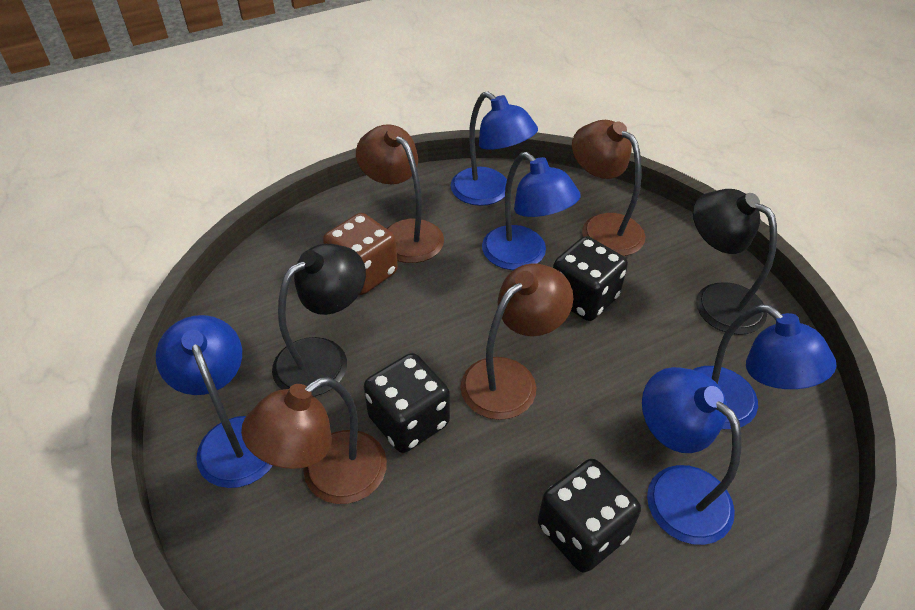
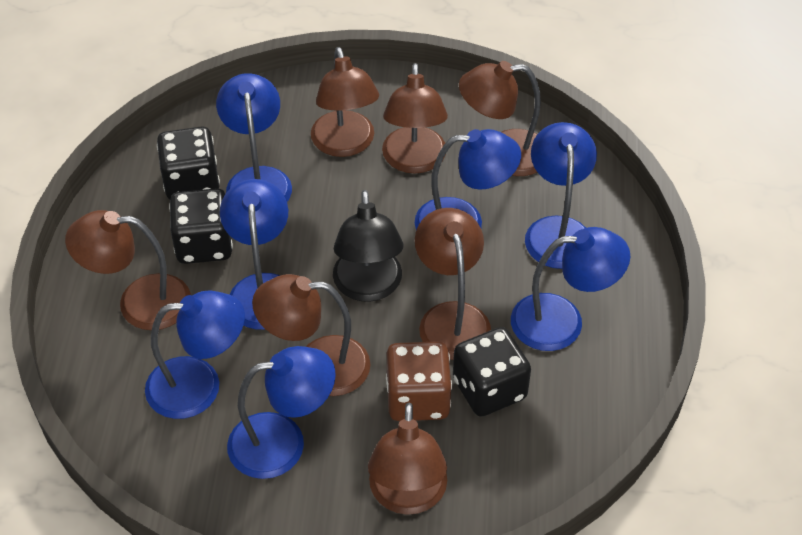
black lamp: [272,244,366,396] [693,189,777,335] = 2 -> [333,190,403,302] = 1
blue lamp: [156,315,273,488] [451,91,538,206] [482,152,581,270] [642,367,742,545] [693,304,836,429] = 5 -> [145,291,245,419] [216,73,292,202] [220,179,288,330] [227,346,336,479] [415,129,521,230] [511,227,630,351] [525,122,597,269] = 7
brown lamp: [241,377,387,504] [356,124,444,263] [460,263,573,420] [572,120,646,256] = 4 -> [65,210,191,330] [252,274,370,396] [311,47,379,157] [368,403,447,515] [382,63,448,173] [415,208,491,360] [459,61,541,176] = 7

